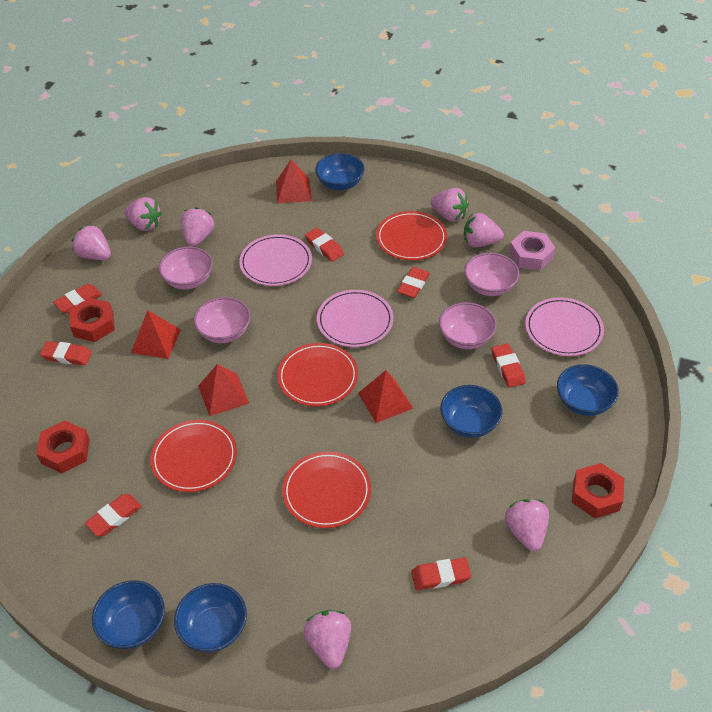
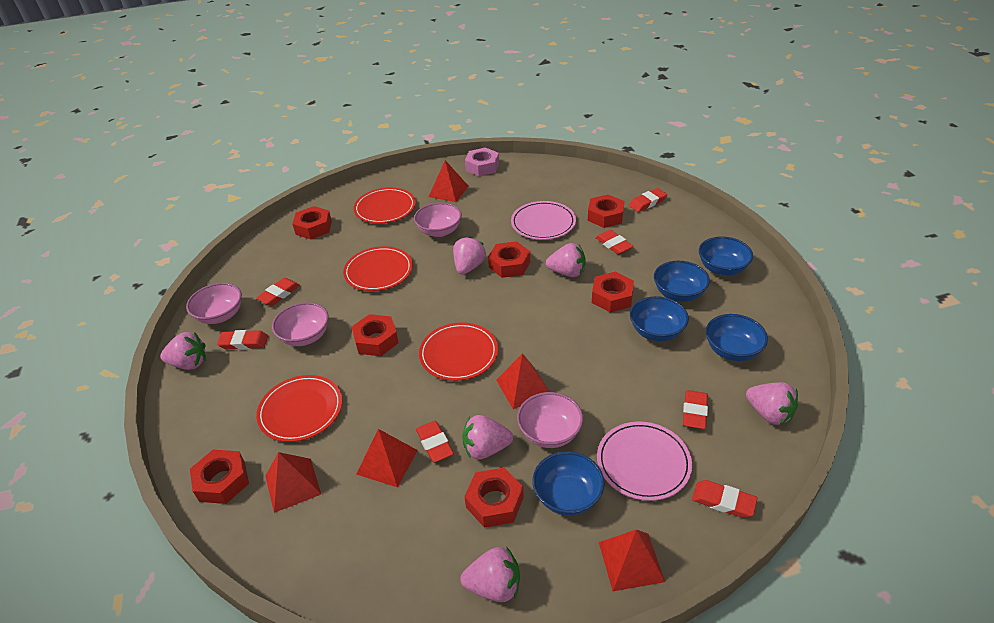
pink plate: [239,234,312,286] [317,290,393,347] [525,297,604,356] = 3 -> [511,201,576,240] [597,421,692,501] = 2
pink strawberry: [72,225,111,260] [124,197,162,231] [180,207,214,247] [304,610,351,669] [430,188,469,222] [464,213,504,247] [505,499,549,551] = 7 -> [160,332,206,370] [453,236,486,274] [460,547,520,602] [462,415,513,460] [546,243,585,277] [746,382,798,425] = 6
red nut: [36,421,90,473] [69,298,115,342] [572,463,624,518] = 3 -> [190,450,249,504] [292,206,332,239] [351,314,399,356] [464,468,524,528] [488,241,530,278] [588,194,624,228] [592,272,634,313] = 7
red pyramid: [131,310,181,359] [198,364,249,416] [276,160,312,204] [358,370,413,423] = 4 -> [265,452,321,513] [356,429,418,487] [429,160,468,202] [496,353,550,409] [599,530,665,591] = 5

